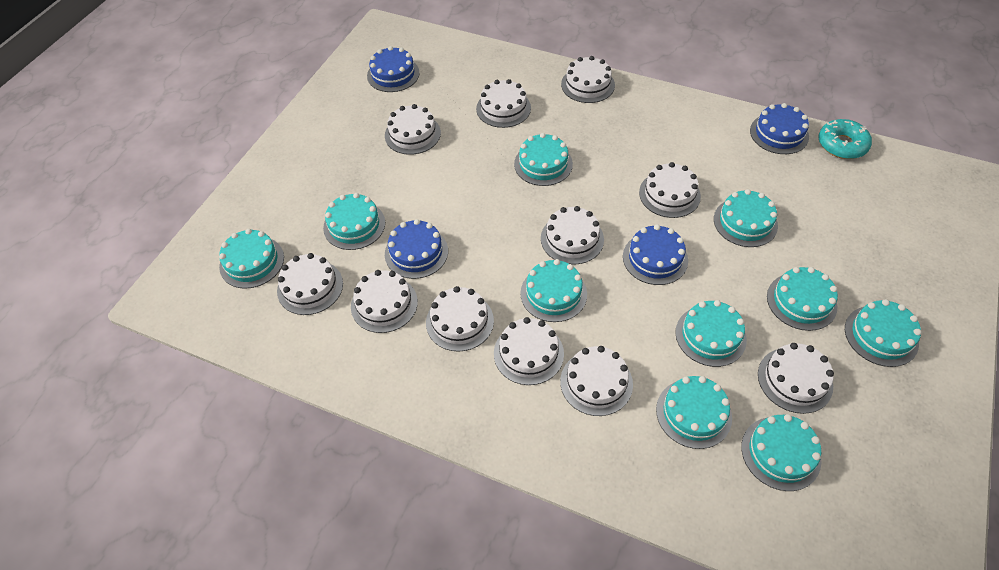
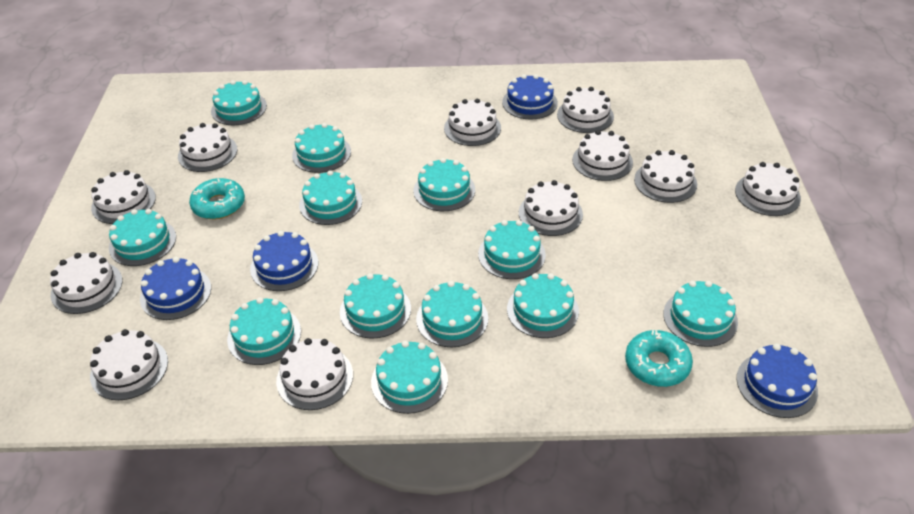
turquoise cake: [219,229,284,289] [323,193,385,250] [514,133,573,186] [520,259,587,322] [656,376,732,449] [675,300,747,367] [714,189,778,247] [741,414,822,491] [767,267,838,331] [845,299,922,367] = 10 -> [109,209,176,266] [211,80,267,125] [227,297,301,365] [292,123,351,173] [299,170,362,225] [340,273,411,338] [371,341,448,414] [413,158,475,211] [416,281,488,347] [478,220,546,279] [507,273,579,338] [663,281,738,347] = 12
turquoise donut: [819,119,872,159] = 1 -> [189,178,245,219] [625,330,693,387] = 2

